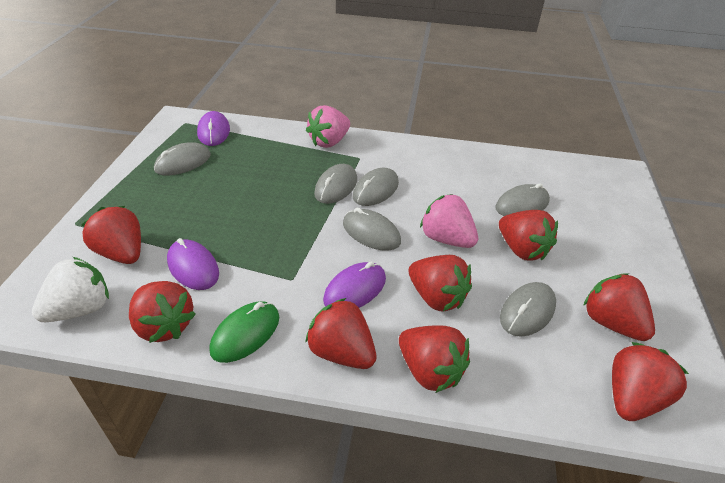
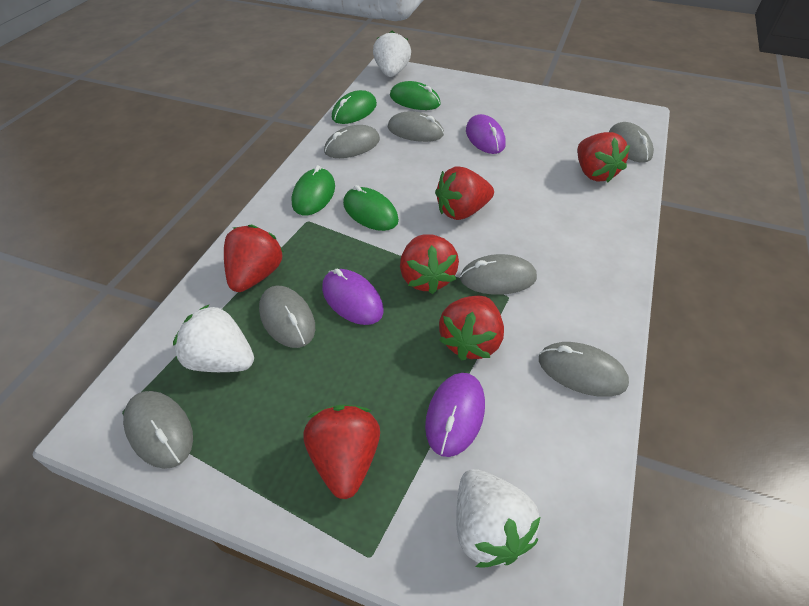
green mouse: [209,301,279,363] = 1 -> [292,165,335,215] [332,90,377,124] [343,185,399,231] [390,81,441,110] = 4
grey mouse: [154,142,211,175] [314,164,357,204] [343,208,401,251] [353,168,399,206] [495,183,550,216] [500,282,556,337] = 6 -> [123,391,193,469] [259,286,315,348] [324,125,380,158] [388,111,444,142] [460,254,537,295] [539,342,629,397] [609,122,654,163] = 7
pink strawberry: [306,105,350,148] [420,194,478,248] = 2 -> none = 0
red strawberry: [81,206,141,264] [129,281,196,343] [305,298,376,369] [399,325,470,393] [408,255,472,311] [499,210,558,261] [583,273,655,341] [612,342,689,421] = 8 -> [224,225,283,292] [303,405,380,499] [400,234,459,294] [435,166,494,220] [439,296,504,360] [577,132,630,183] = 6
white strawberry: [32,257,109,322] = 1 -> [173,305,254,372] [373,31,411,77] [456,469,540,568] = 3

